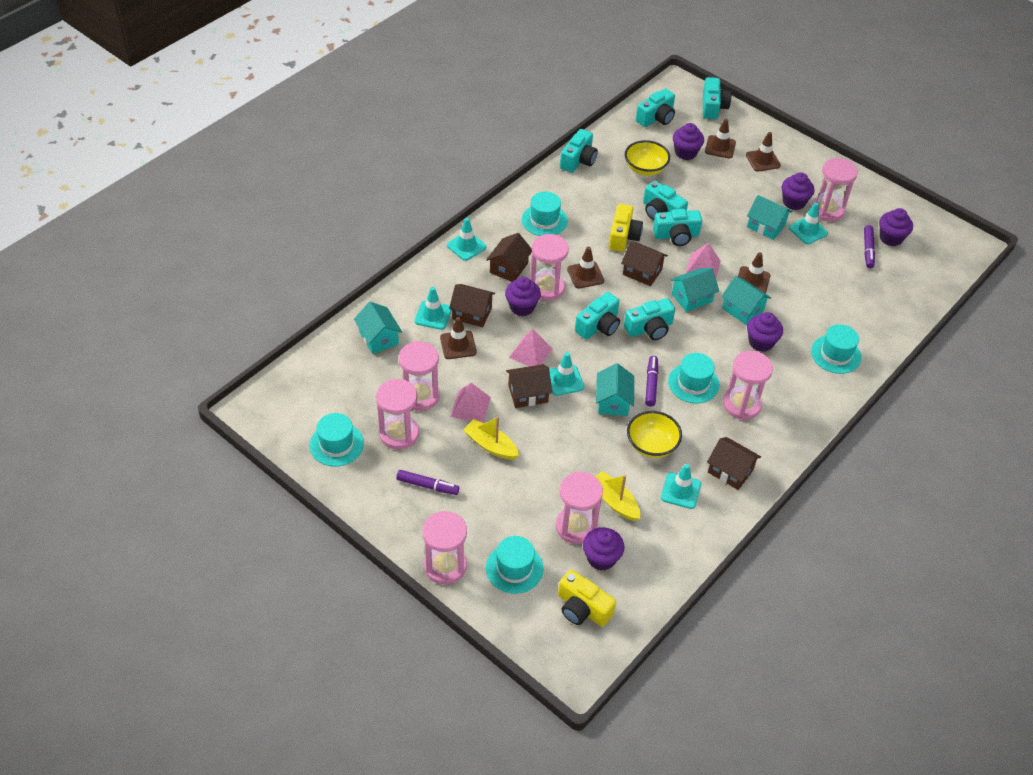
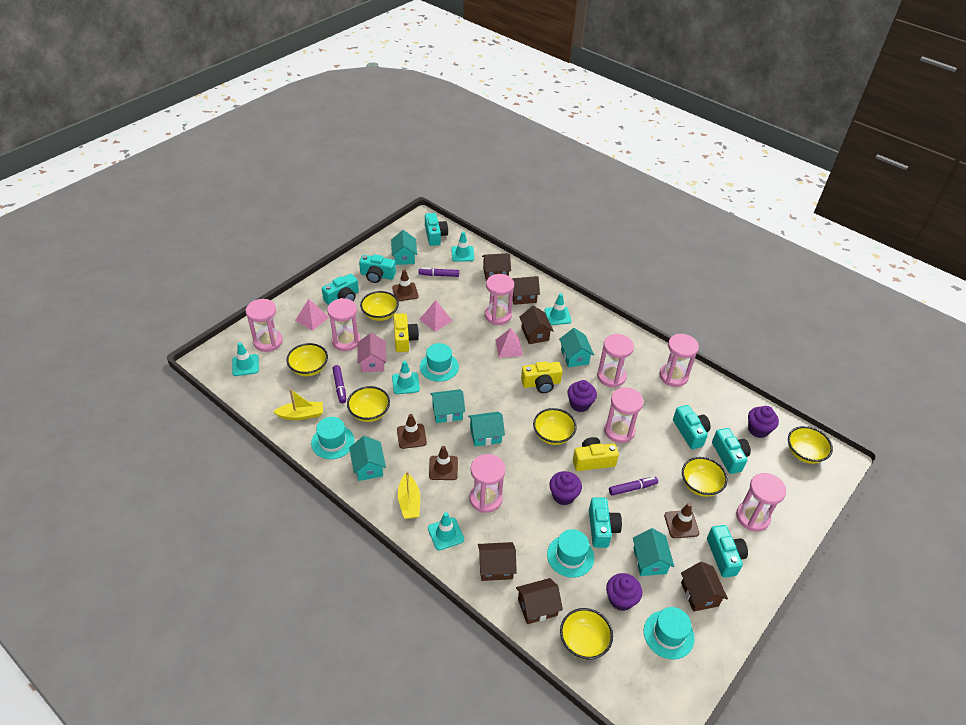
brown house: [449,284,495,327] [486,233,532,282] [506,364,552,408] [621,241,668,286] [707,437,761,490] = 5 -> [478,542,517,581] [482,253,511,281] [512,276,540,305] [516,578,563,624] [519,306,553,344] [681,562,728,612] = 6
brown traffic cone: [440,317,477,359] [567,247,604,289] [705,119,736,159] [738,252,771,293] [746,132,781,172] = 5 -> [392,269,419,301] [397,414,427,449] [429,446,458,480] [664,503,699,538] = 4
pink hourglass: [376,379,419,450] [399,341,440,411] [422,511,467,585] [530,234,569,301] [556,472,603,544] [723,350,773,420] [811,158,858,222] = 7 -> [246,299,283,352] [327,298,361,351] [469,454,505,513] [485,274,514,325] [597,334,634,388] [604,387,644,443] [659,334,699,387] [736,473,786,532] = 8
pink house: none = 0 -> [357,333,386,372] = 1
purple cupcake: [505,277,541,316] [583,527,625,571] [673,123,704,160] [747,312,783,352] [782,172,815,210] [879,208,913,246] = 6 -> [549,471,582,505] [567,380,597,412] [606,573,642,611] [748,406,779,438] = 4
turquoise hat: [310,413,364,467] [486,536,544,594] [522,192,568,236] [668,353,719,403] [811,324,862,374] = 5 -> [311,417,355,459] [420,343,459,382] [547,529,594,578] [644,607,695,660] = 4
turquoise house: [354,302,402,354] [596,363,634,416] [671,268,719,312] [721,276,771,325] [747,195,792,240] = 5 -> [349,436,386,481] [391,230,417,265] [430,389,465,423] [468,412,505,447] [559,328,594,368] [633,528,674,576] = 6
yellow bowl: [625,140,670,176] [627,411,682,458] = 2 -> [286,343,328,376] [347,386,390,422] [360,291,399,321] [533,408,577,445] [560,608,613,660] [682,457,728,497] [788,426,833,464] = 7
yellow camera: [558,570,616,627] [609,204,643,252] = 2 -> [393,313,419,352] [521,361,563,393] [573,437,619,471] = 3

